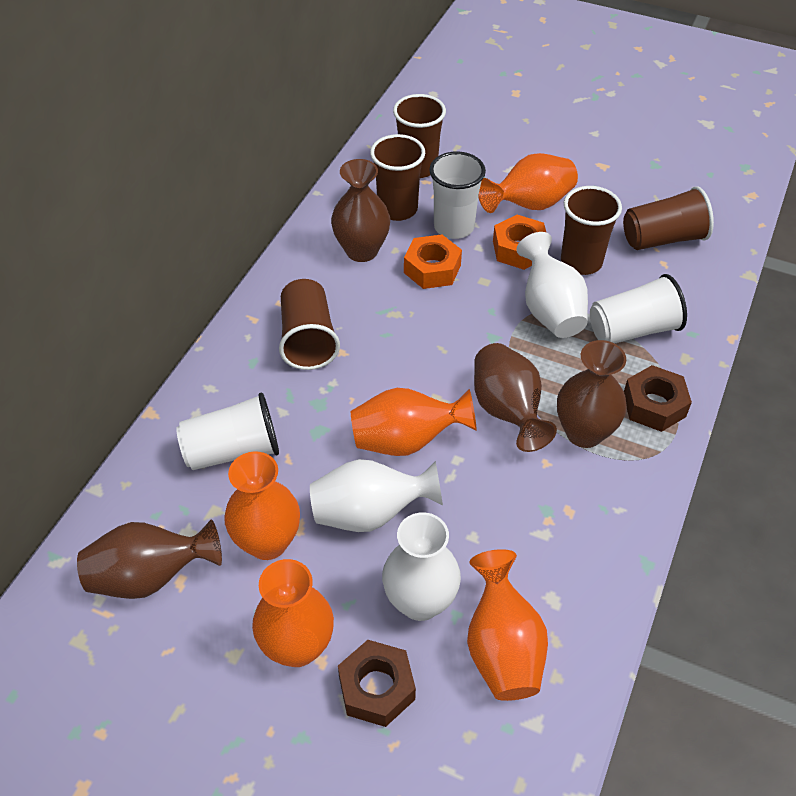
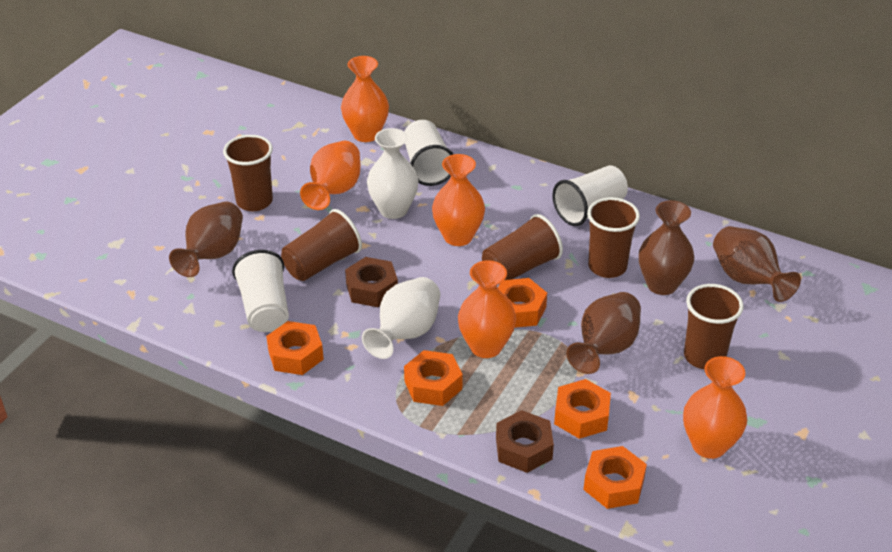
orange nut: [404,234,462,289] [493,215,547,270] = 2 -> [266,321,324,375] [404,350,463,406] [498,278,547,328] [554,379,611,439] [584,446,647,509] = 5
white vase: [310,459,443,532] [382,512,461,621] [516,232,588,338] = 3 -> [362,277,440,359] [367,128,419,219] = 2

